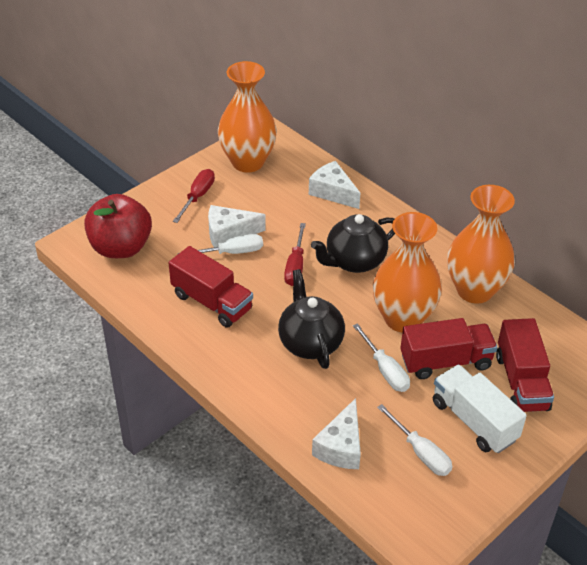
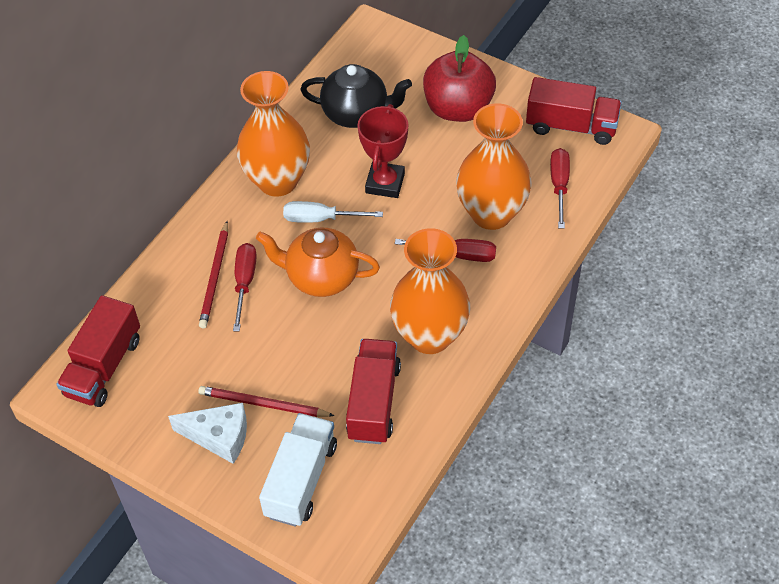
black teapot: [278,269,345,369] [311,214,395,273] = 2 -> [300,64,412,128] = 1
orange teapot: none = 0 -> [256,228,380,297] = 1
red pencil: none = 0 -> [198,386,335,417] [199,221,228,328] = 2
red screwdriver: [173,169,215,223] [284,223,306,286] = 2 -> [233,243,257,331] [395,239,496,262] [550,148,570,229] = 3
red trophy: none = 0 -> [357,104,409,198] = 1
white cheese: [208,205,266,247] [309,161,360,209] [312,398,361,469] = 3 -> [168,403,247,464] = 1
white screwdriver: [178,234,263,254] [353,323,410,392] [377,404,452,476] = 3 -> [283,201,383,223] = 1

